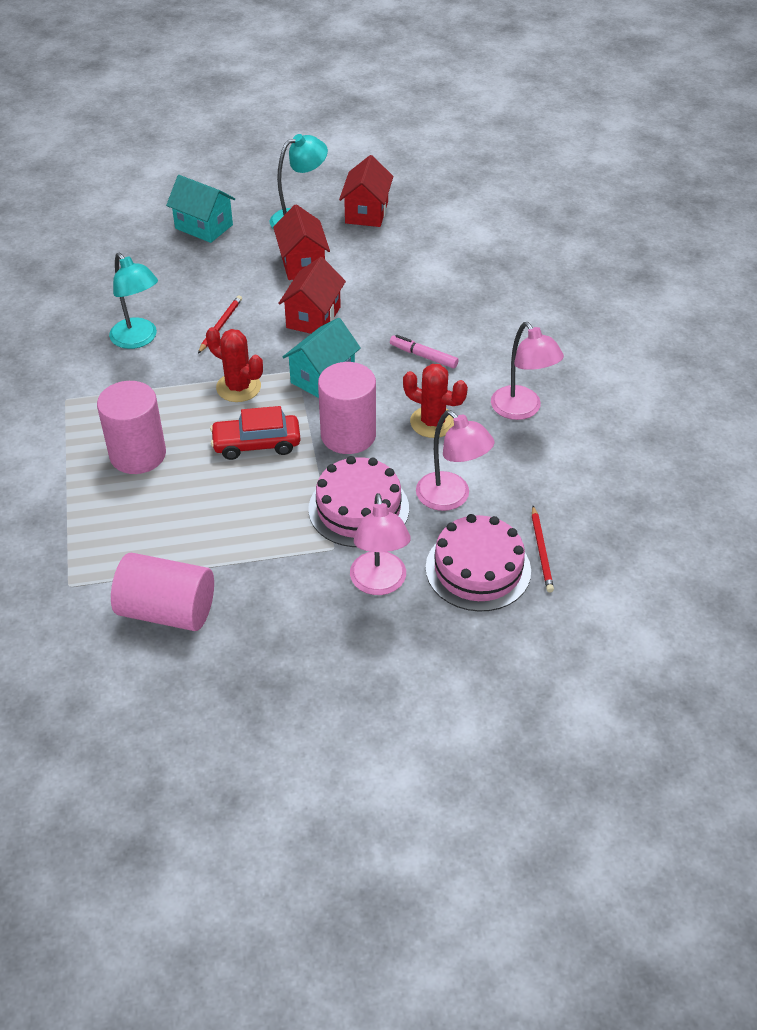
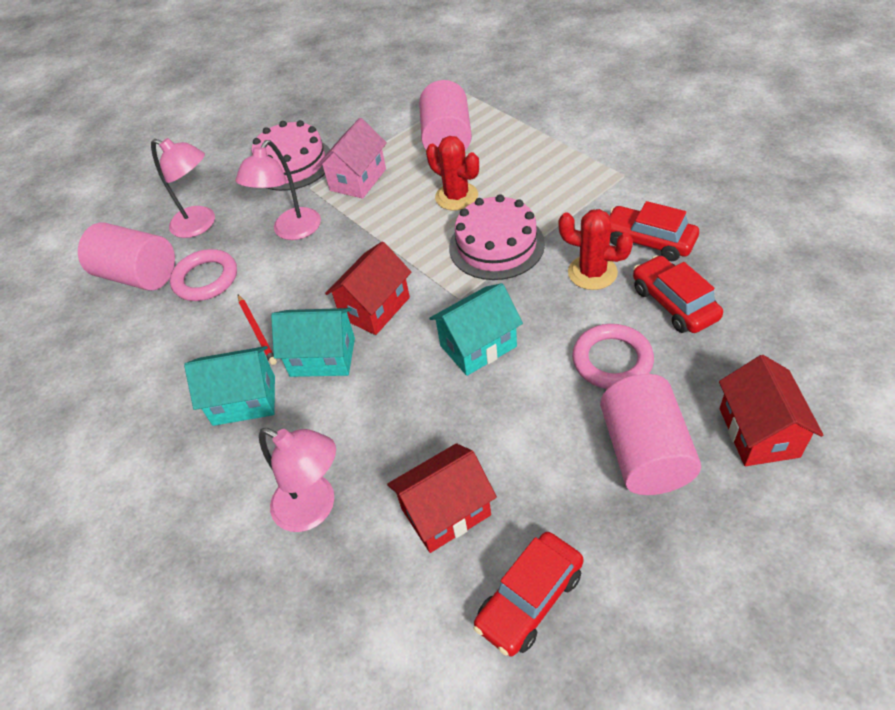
pink house: none = 0 -> [317,118,387,199] = 1
pink marker: [390,335,459,368] = 1 -> none = 0
pink ring: none = 0 -> [170,249,237,301] [572,324,654,389] = 2
red car: [210,406,301,460] = 1 -> [473,532,583,656] [610,201,699,261] [633,255,723,333] = 3
red pencil: [198,295,242,354] [532,506,554,592] = 2 -> [238,295,277,365] = 1
turquoise house: [166,175,235,243] [283,318,361,398] = 2 -> [184,346,275,426] [271,308,355,377] [429,283,523,376] = 3
turquoise lamp: [109,253,158,349] [270,134,328,229] = 2 -> none = 0

